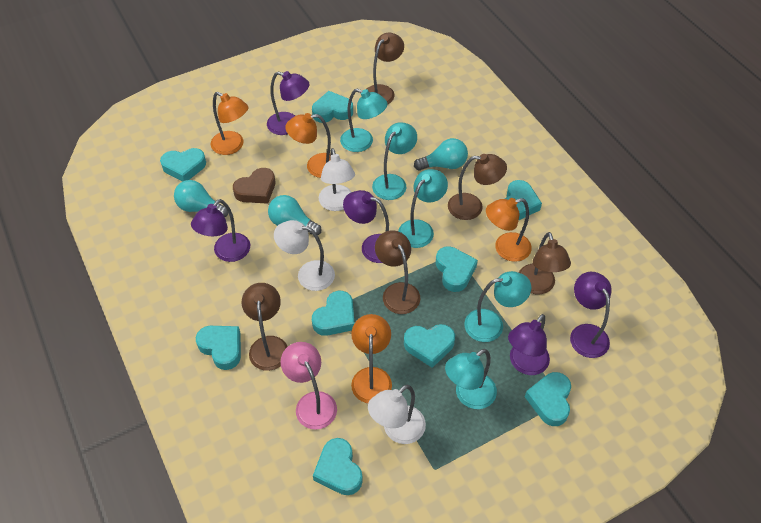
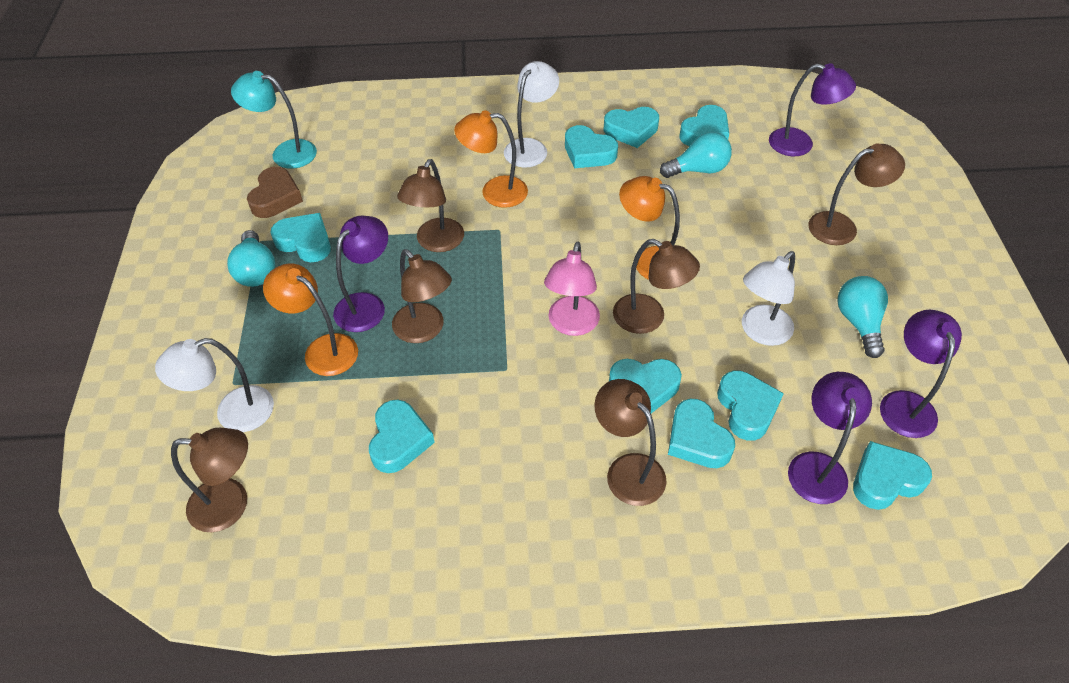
brown lamp: [242,283,288,371] [367,33,404,105] [375,230,420,314] [448,154,507,220] [519,232,571,294] = 5 -> [171,428,248,532] [392,249,452,343] [397,159,464,252] [594,379,666,506] [613,239,700,334] [808,143,905,245] = 6
orange lamp: [211,92,248,155] [285,113,331,178] [351,314,392,403] [486,198,532,262] = 4 -> [263,263,358,376] [454,110,528,208] [619,176,680,280] = 3
purple lamp: [191,199,250,262] [267,71,309,135] [343,190,389,263] [508,314,550,375] [570,272,612,358] = 5 -> [333,215,388,332] [769,63,856,156] [788,372,872,504] [880,310,962,438] = 4
turquoise lamp: [340,89,388,152] [372,122,417,200] [398,169,448,248] [445,349,497,409] [464,271,531,342] = 5 -> [231,71,317,169] = 1

